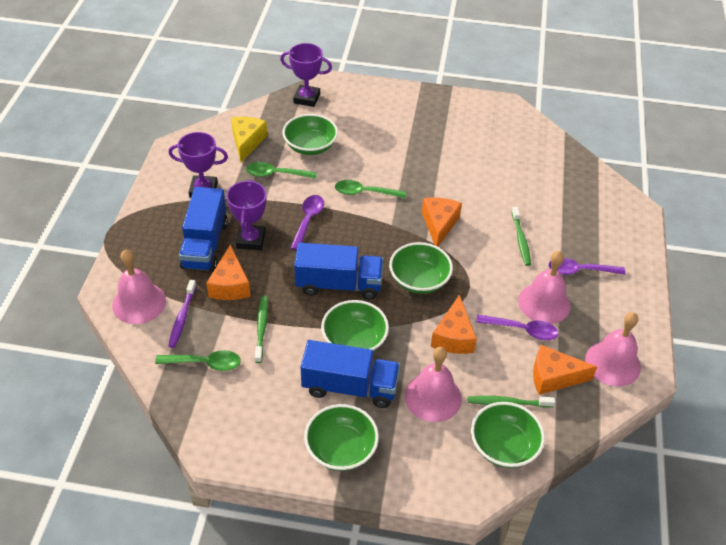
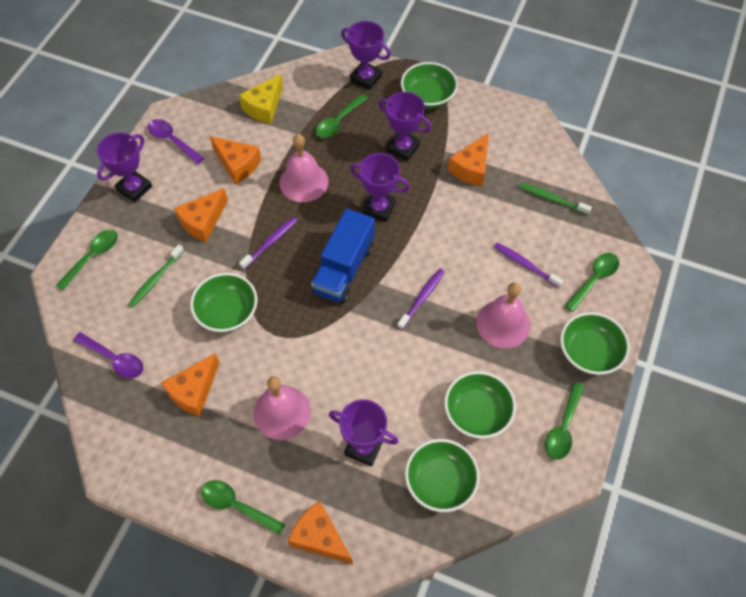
blue truck: [179,187,228,272] [294,243,383,300] [300,340,400,408] = 3 -> [311,208,375,304] = 1
green spoon: [155,350,241,371] [246,162,317,179] [335,180,406,198] = 3 -> [56,230,118,290] [201,480,285,535] [316,94,368,138] [545,382,584,460] [564,253,619,312] = 5
green toothbrush: [255,296,268,363] [468,396,555,408] [512,207,531,266] = 3 -> [129,244,184,307] [519,183,592,215] = 2
orange cheese: [206,245,251,300] [422,198,462,247] [431,295,477,354] [533,344,597,395] = 4 -> [161,353,219,417] [174,188,228,242] [210,136,261,185] [288,501,353,564] [448,133,489,186] = 5
pink bell: [112,250,166,324] [405,347,462,422] [518,251,571,324] [585,312,641,386] = 4 -> [253,376,311,440] [279,134,328,202] [476,283,531,349] = 3
purple spoon: [290,195,324,250] [476,315,558,340] [548,258,625,275] = 3 -> [73,332,143,378] [148,119,204,164] = 2
purple toothbrush: [168,280,196,348] = 1 -> [239,217,297,270] [397,269,445,330] [494,243,564,288] = 3
purple trophy: [169,132,228,198] [226,180,267,250] [280,43,332,107] = 3 -> [97,133,152,203] [329,399,399,466] [341,21,391,90] [350,153,410,222] [379,92,432,161] = 5

